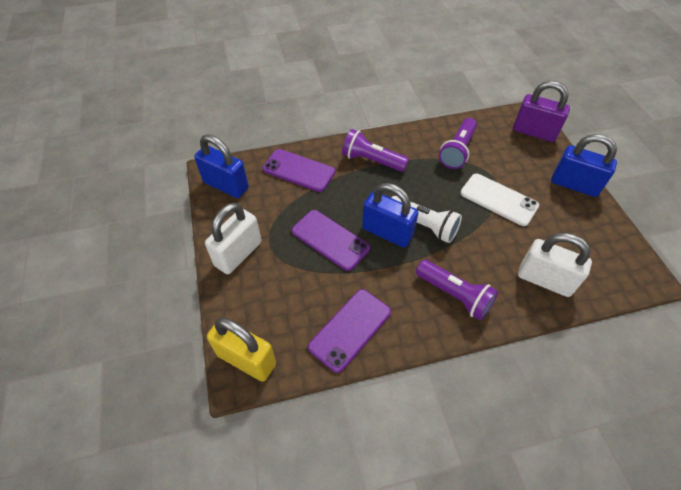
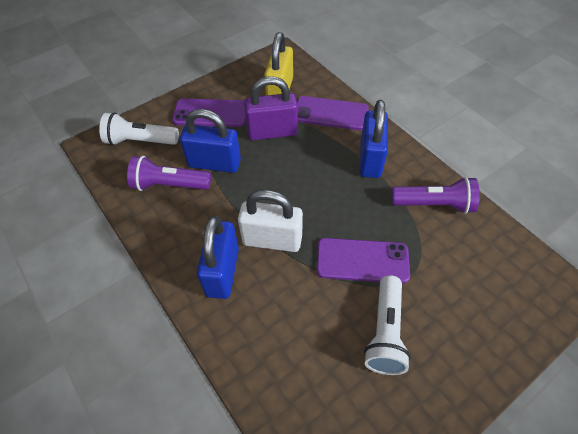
purple flashlight: [342,129,409,172] [416,260,498,321] [439,118,477,169] = 3 -> [127,156,211,191] [392,177,480,214] = 2
white flashlight: [391,196,462,243] = 1 -> [99,112,179,145] [364,275,411,375] = 2
white padlock: [205,203,261,274] [518,233,592,297] = 2 -> [238,190,303,252] = 1
white phone: [460,174,539,226] = 1 -> none = 0

